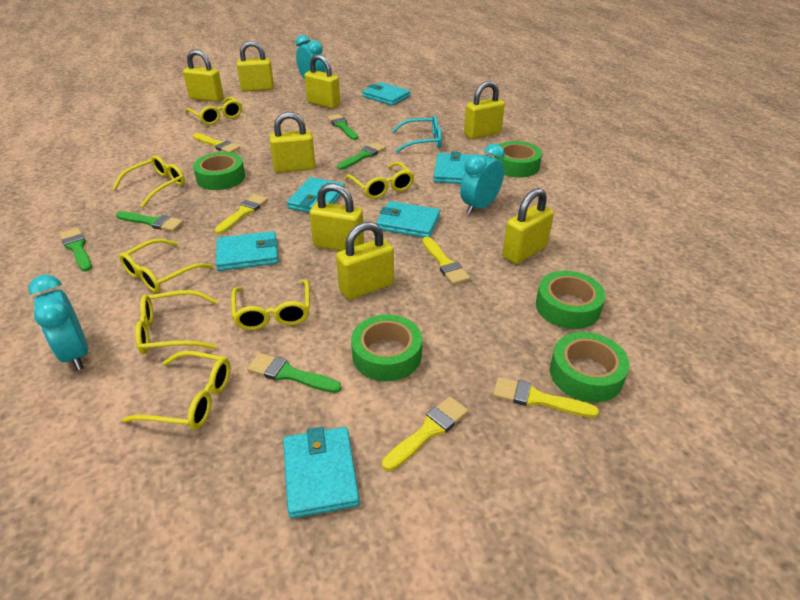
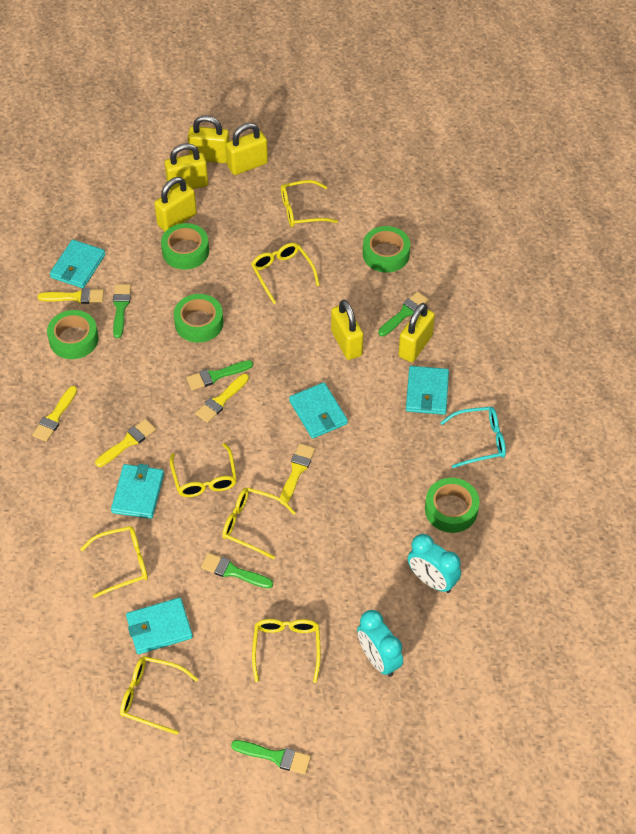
turquoise clock: [28,275,88,370] [296,35,326,80] [460,143,505,215] = 3 -> [357,610,403,677] [408,534,461,593] = 2
turquoise wallet: [216,231,279,271] [283,427,360,518] [287,177,345,213] [362,82,410,106] [376,201,440,238] [434,152,471,184] = 6 -> [50,239,105,288] [111,464,164,519] [126,597,193,654] [289,382,348,439] [406,366,449,415] = 5
yellow padlock: [183,49,224,102] [237,41,274,92] [269,112,316,173] [304,54,340,109] [310,183,364,251] [336,222,394,300] [464,81,505,139] [502,188,554,264] = 8 -> [154,177,197,232] [165,143,208,191] [188,115,229,163] [226,123,268,175] [331,300,363,360] [398,303,435,362] = 6

